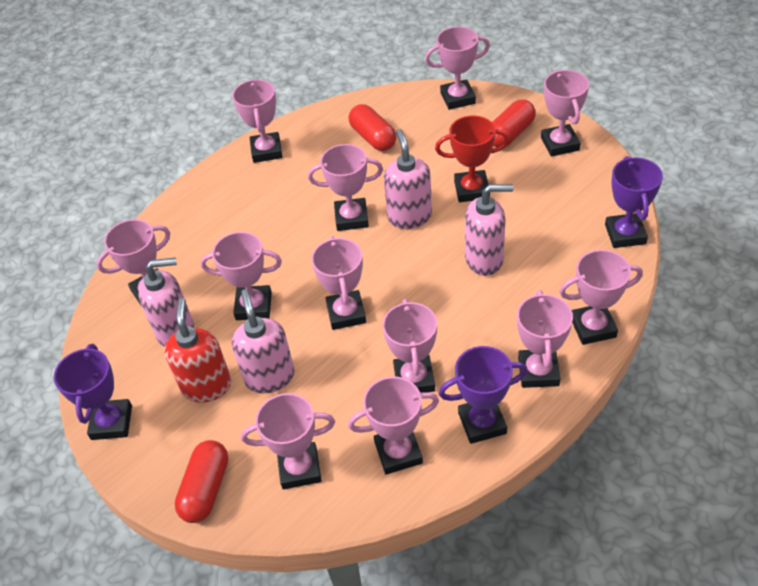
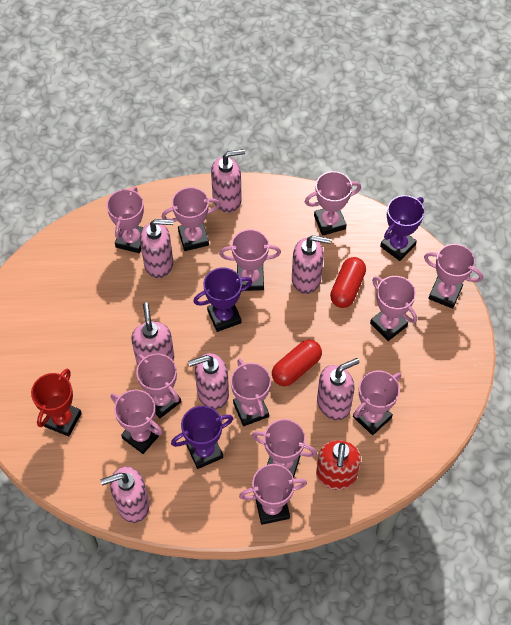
pink soap dispenser: [138,257,194,347] [232,289,295,394] [384,129,432,229] [465,184,514,276] = 4 -> [101,466,150,523] [131,303,174,365] [140,219,173,278] [188,353,229,410] [211,149,245,213] [292,235,331,294] [317,358,360,420] = 7
red capsule: [175,440,228,523] [349,104,397,151] [492,99,536,147] = 3 -> [272,340,322,386] [330,257,366,308] = 2

